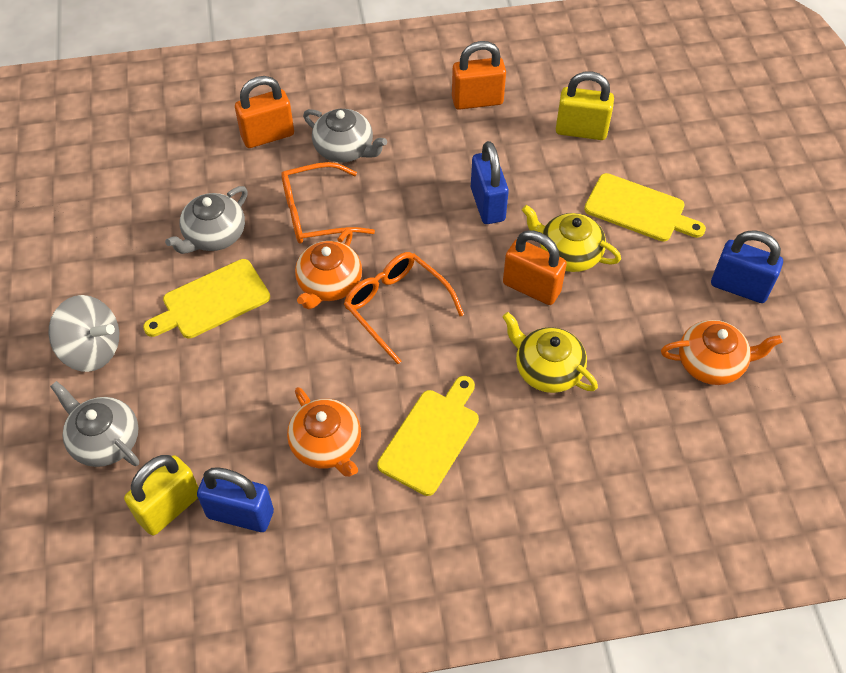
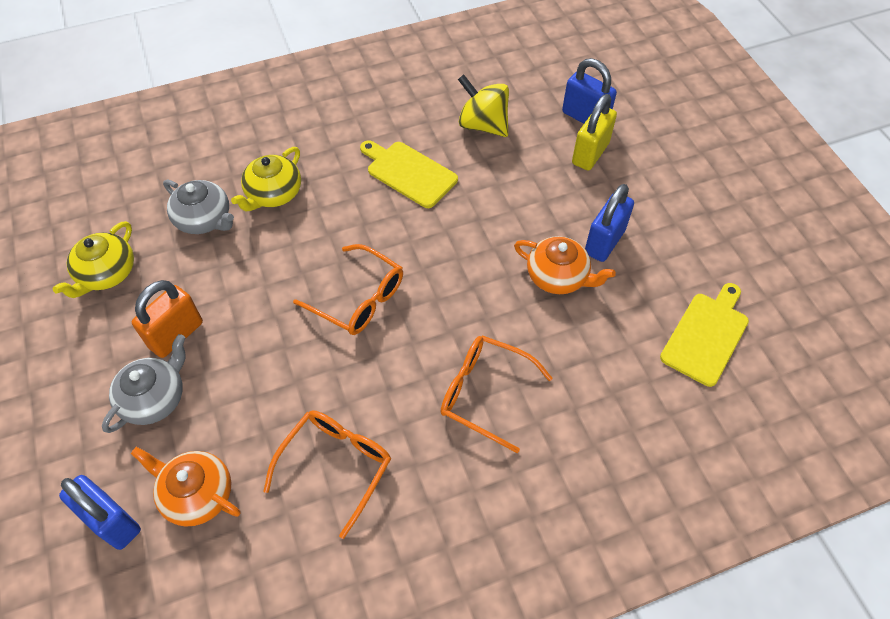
grey spinning top: [48,295,119,372] = 1 -> none = 0
grey teapot: [50,381,139,467] [165,186,248,254] [303,109,387,162] = 3 -> [102,334,186,433] [163,180,234,234] = 2
orange glasses: [281,162,375,244] [344,252,464,364] = 2 -> [264,410,391,539] [293,244,403,335] [440,335,553,453] = 3
orange padlock: [235,76,294,148] [452,41,506,110] [503,231,567,305] = 3 -> [132,280,203,358] = 1
orange teapot: [287,387,361,477] [295,229,362,309] [661,320,783,385] = 3 -> [131,447,240,527] [514,236,616,294] = 2
yellow cutting board: [143,259,270,339] [377,376,479,496] [584,173,706,242] = 3 -> [360,141,458,208] [660,283,749,387] = 2
yellow padlock: [124,455,199,536] [556,71,614,140] = 2 -> [572,94,617,171] = 1
yellow spinning top: none = 0 -> [458,75,509,137] = 1

